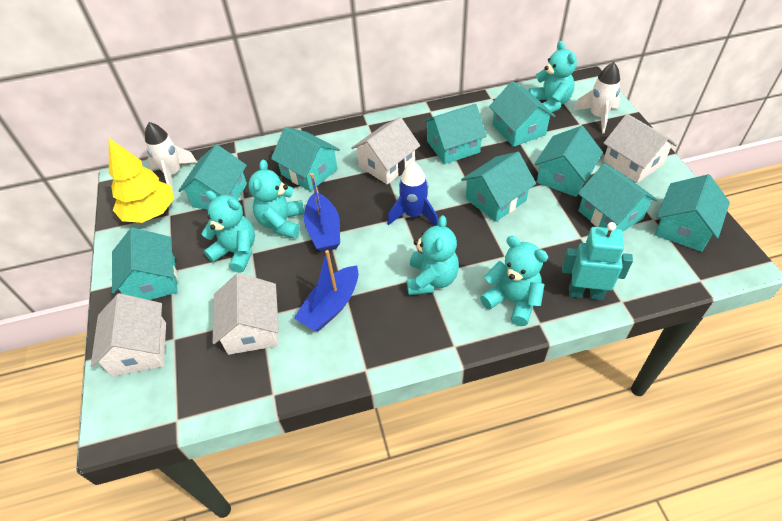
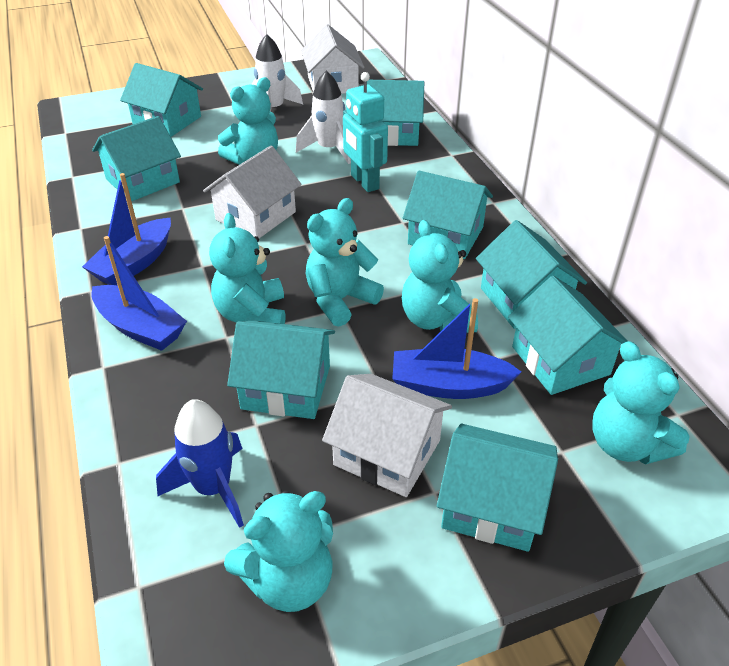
blue boat: [294,250,359,331] [304,173,340,252] = 2 -> [82,173,171,286] [91,236,187,351] [392,298,521,399] = 3
turquoise house: [112,227,178,300] [178,144,247,210] [271,127,340,192] [423,104,487,164] [461,152,536,222] [489,81,556,147] [534,126,603,197] [578,163,658,231] [655,174,730,252] = 9 -> [92,116,181,201] [120,63,203,137] [227,321,335,419] [367,80,424,146] [403,171,493,259] [437,424,558,552] [476,220,587,329] [508,276,628,395] = 8
turquoise teddy bear: [202,191,255,273] [248,160,304,239] [407,215,459,295] [480,236,548,326] [528,41,577,112] = 5 -> [209,213,285,324] [218,77,278,165] [224,491,333,612] [306,198,384,327] [402,220,478,333] [592,341,690,464] = 6
white house: [91,293,166,377] [213,273,279,355] [351,117,420,184] [603,114,677,183] = 4 -> [203,146,302,238] [301,24,364,94] [322,374,452,497] = 3
yellow tree: [109,138,174,223] = 1 -> none = 0

